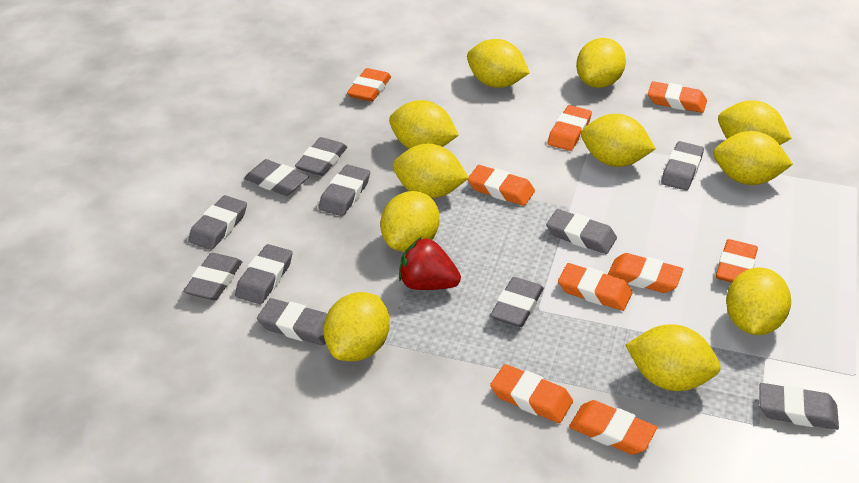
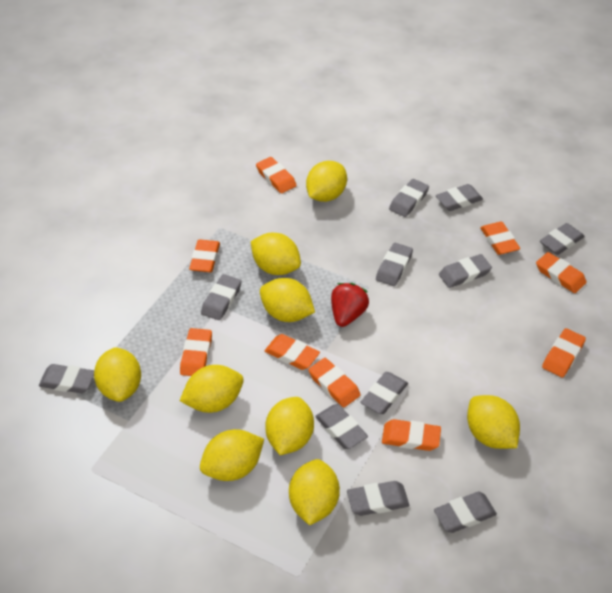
yellow lemon: [324,292,390,361] [380,191,440,252] [389,100,459,149] [393,144,469,198] [467,39,529,88] [576,38,626,88] [581,114,656,167] [626,324,721,391] [713,131,793,185] [718,100,792,145] [726,267,791,335] = 11 -> [94,347,141,402] [180,365,244,413] [200,429,264,481] [251,233,301,275] [260,278,315,322] [265,397,314,455] [289,459,340,525] [306,161,347,202] [467,395,520,449] = 9

